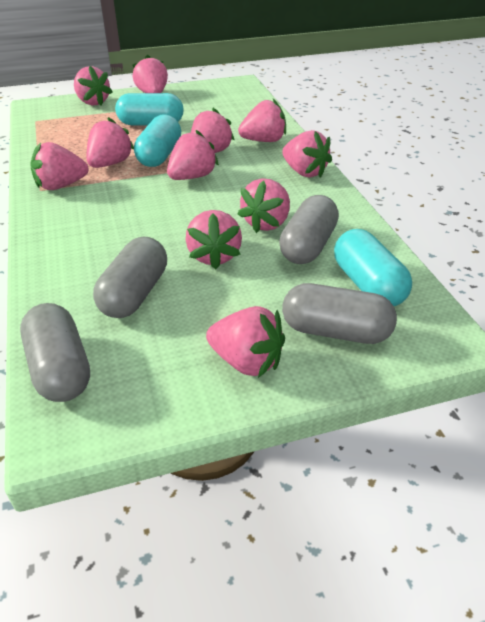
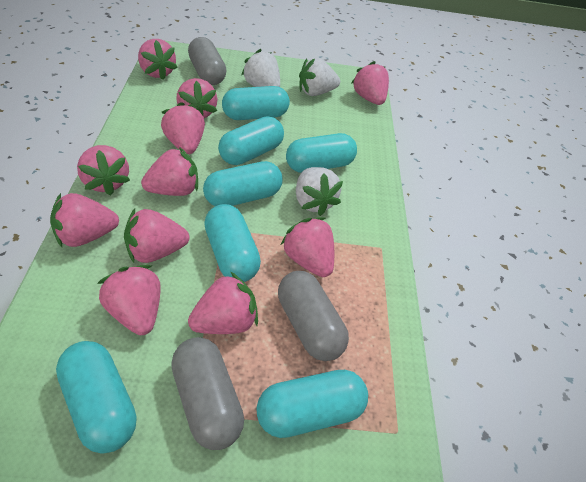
grey capsule: [20,303,90,402] [93,237,167,318] [279,195,339,264] [282,283,397,344] = 4 -> [171,337,244,450] [188,37,226,85] [278,271,349,361] = 3
turquoise capsule: [115,93,184,125] [134,114,181,167] [334,229,412,306] = 3 -> [56,341,137,453] [203,161,283,206] [204,204,261,282] [218,116,284,165] [222,86,290,120] [256,370,368,438] [286,133,357,173] = 7
white strawberry: none = 0 -> [242,49,280,87] [296,167,343,216] [299,58,340,96] = 3

